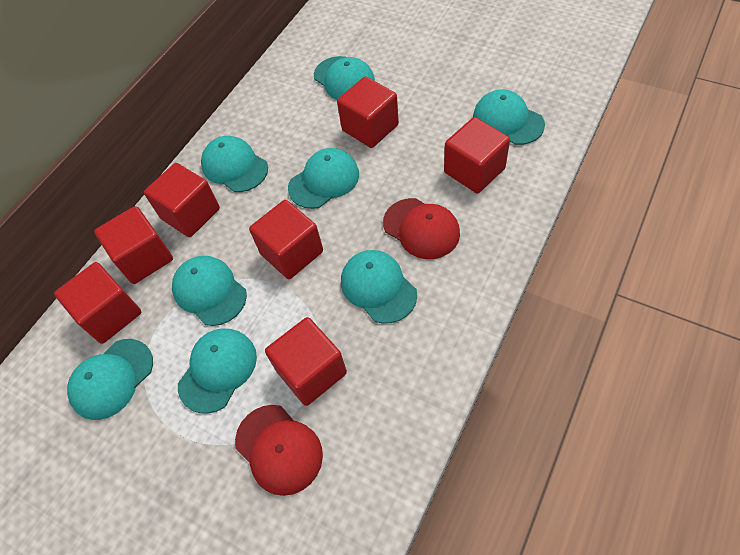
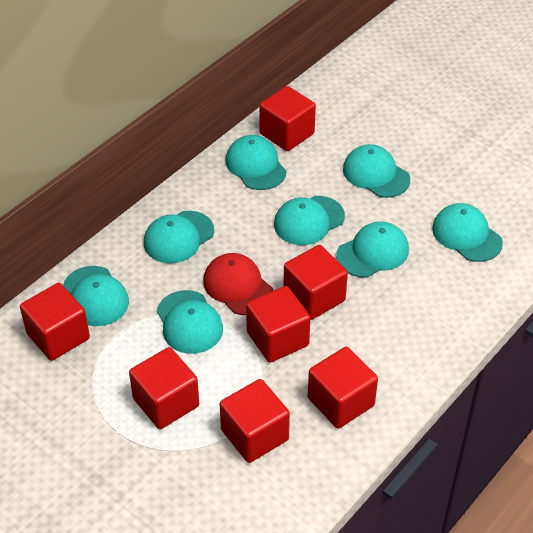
red cap: [235,405,323,496] [383,198,460,259] = 2 -> [203,253,273,315] = 1

